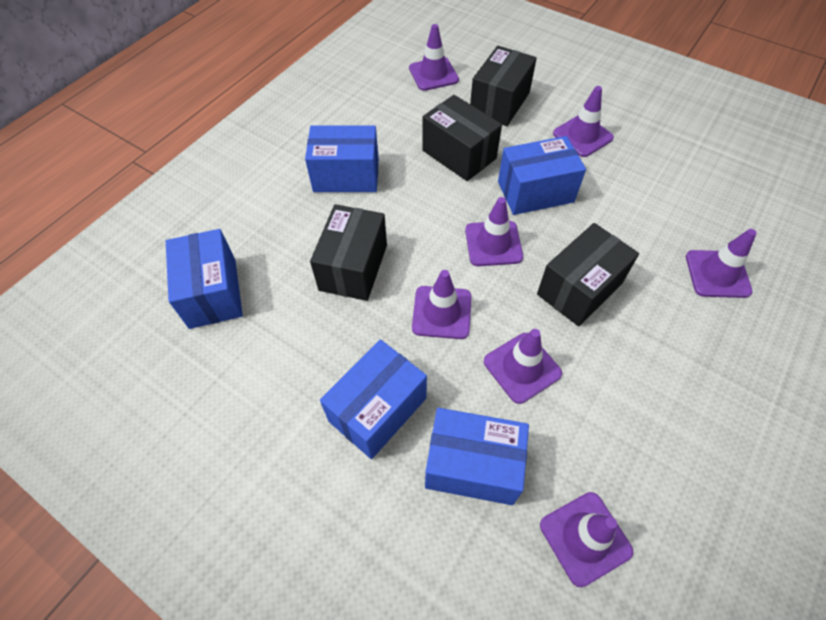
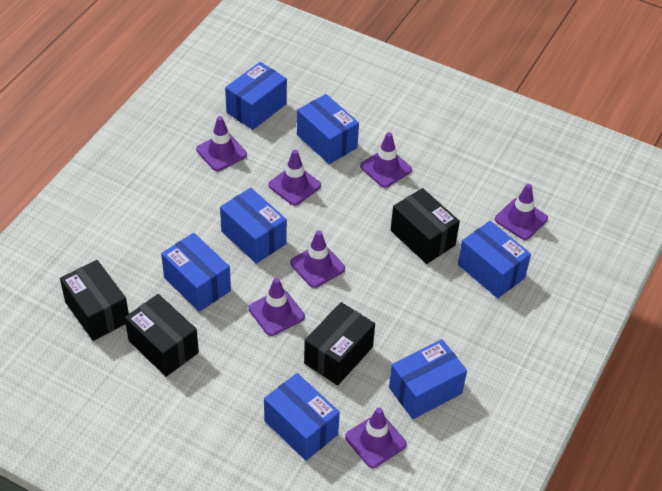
blue box: [166,229,243,329] [305,125,379,192] [320,340,427,459] [425,408,529,505] [498,136,586,215] = 5 -> [161,233,231,312] [220,188,287,264] [225,62,287,130] [264,373,340,461] [297,94,359,164] [389,339,467,419] [458,221,531,298] = 7

